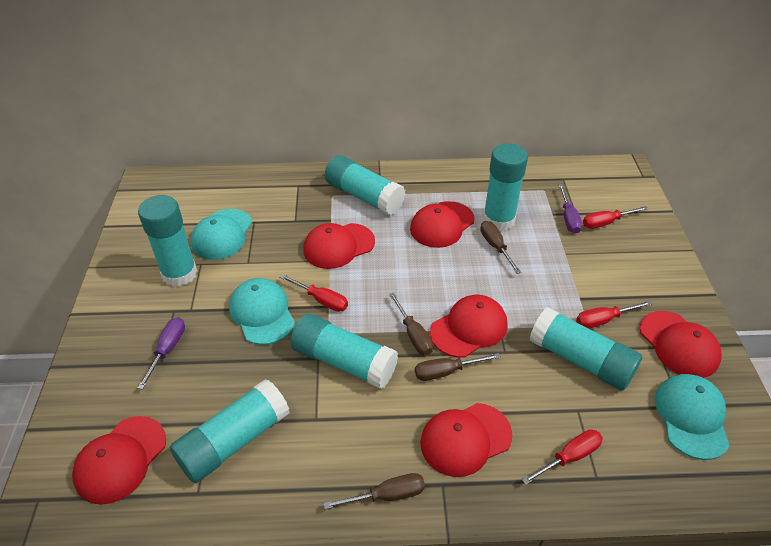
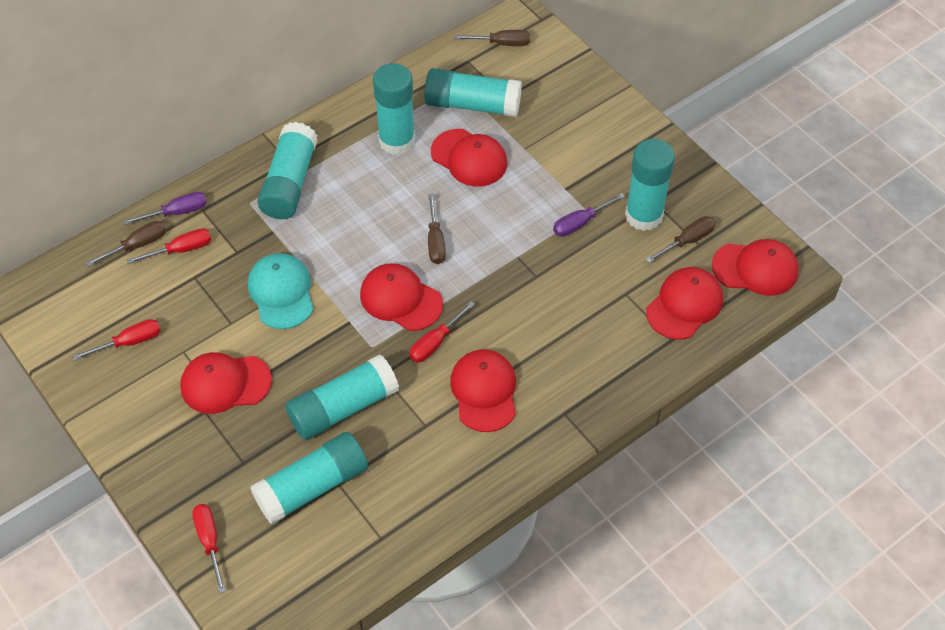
turquoise cap: [190,209,252,260] [229,278,295,345] [655,374,730,460] = 3 -> [248,253,314,329] = 1

